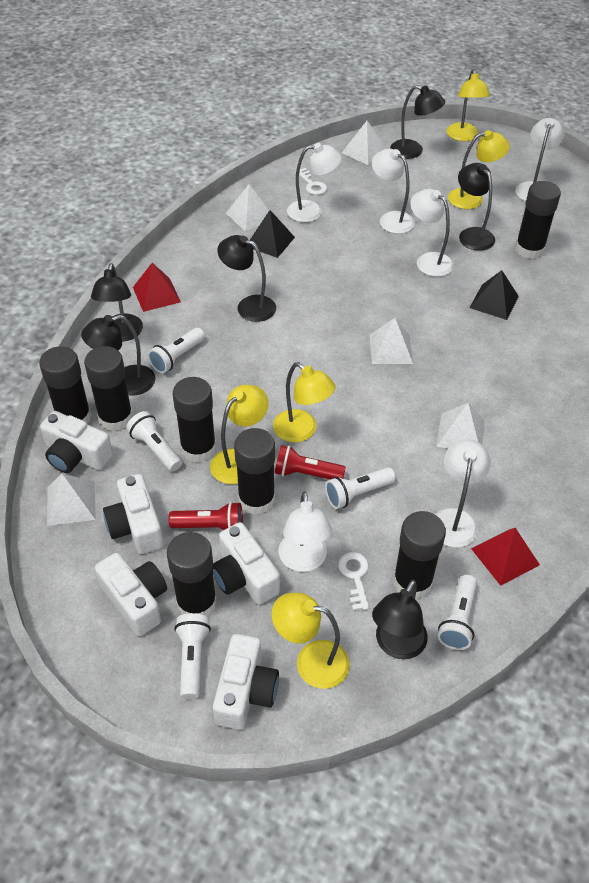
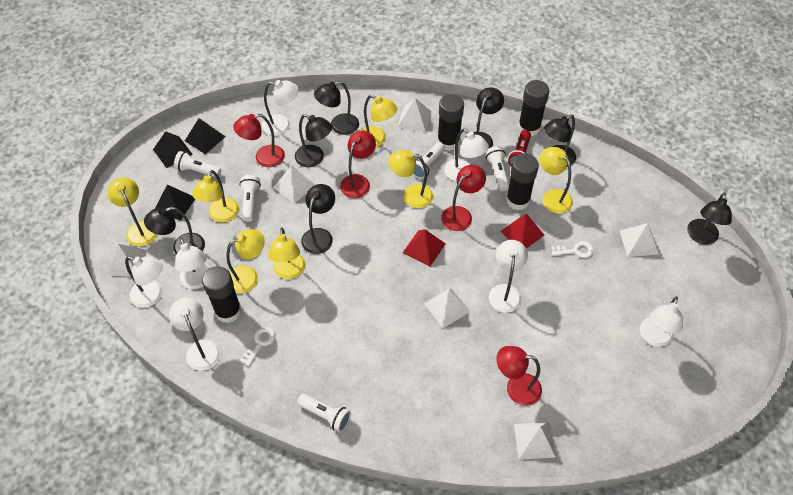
black glue stick: [39,346,92,424] [84,346,133,431] [167,532,217,616] [173,377,216,463] [234,428,275,515] [393,511,446,599] [515,181,561,259] = 7 -> [202,266,242,323] [437,94,464,151] [506,154,539,210] [518,80,550,136] = 4
black lamp: [81,315,156,395] [91,263,143,341] [217,235,276,322] [372,580,428,659] [390,85,445,159] [458,163,495,251] = 6 -> [144,207,205,254] [295,114,332,167] [301,184,335,254] [314,81,359,135] [466,87,504,148] [544,114,576,167] [687,192,732,244] = 7
black pyramid: [250,210,295,258] [470,270,519,320] = 2 -> [153,131,193,168] [155,184,195,221] [185,118,226,154] = 3
red flashlight: [169,502,243,530] [275,445,346,480] = 2 -> [508,130,531,166] = 1
red lamp: none = 0 -> [233,114,285,167] [340,131,376,198] [441,165,486,231] [496,346,542,406] = 4
white camera: [40,411,113,473] [95,553,167,636] [103,474,163,554] [212,522,280,605] [213,634,279,730] = 5 -> none = 0
white lamp: [279,491,332,572] [287,143,342,222] [372,149,415,234] [410,189,454,277] [435,439,491,548] [515,118,564,201] = 6 -> [125,256,163,308] [169,298,221,371] [175,238,210,289] [262,80,299,136] [444,129,489,181] [489,240,528,313] [640,297,683,347] = 7
white pyramid: [47,473,96,526] [226,184,269,232] [342,121,386,165] [369,318,413,364] [436,403,485,448] = 5 -> [108,244,147,277] [273,166,315,203] [398,98,431,132] [424,288,470,328] [514,422,556,460] [620,223,659,257] = 6
yellow lamp: [210,385,269,484] [272,593,350,689] [273,362,336,442] [447,69,490,141] [448,130,510,209] = 5 -> [107,177,157,247] [192,170,239,222] [226,229,265,293] [268,227,305,279] [360,95,398,148] [388,150,433,208] [540,147,573,214] = 7

